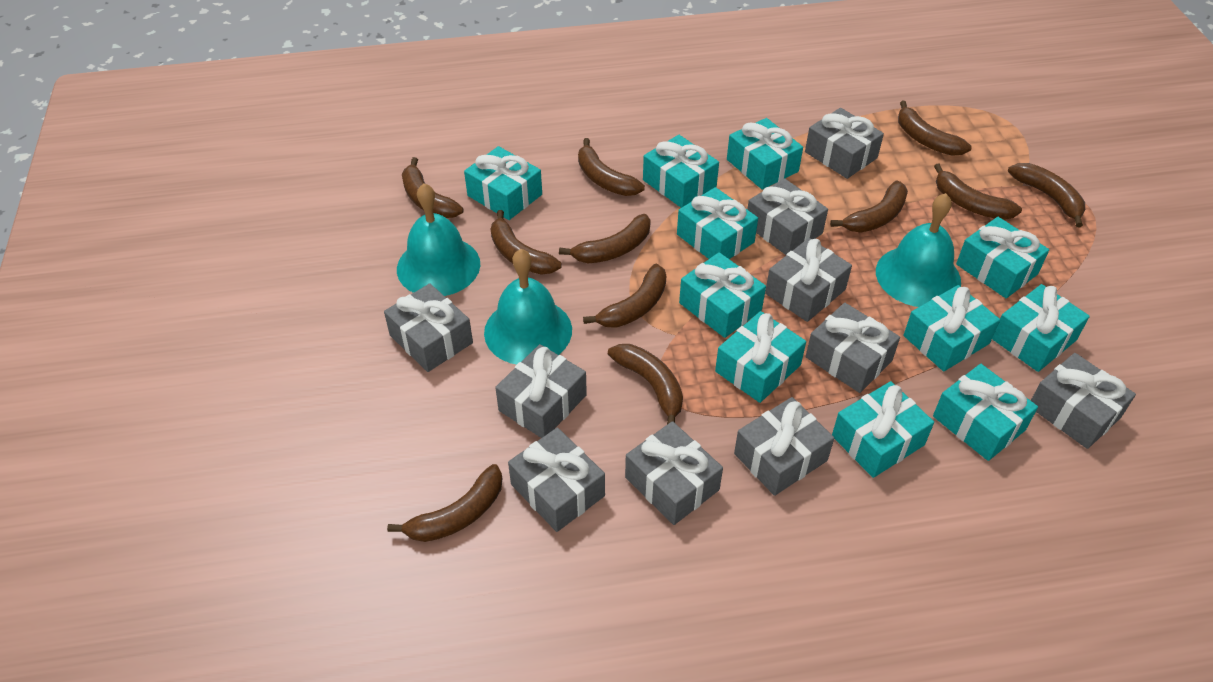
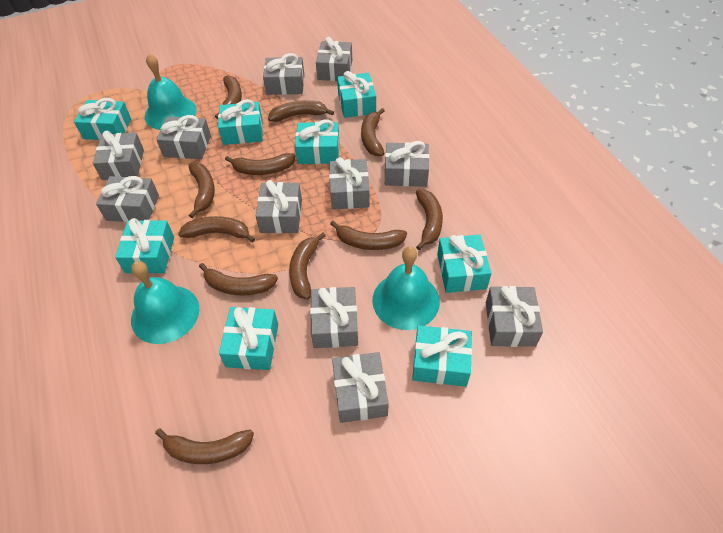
grey gift: [384,283,473,372] [495,344,587,438] [508,428,605,532] [625,421,723,525] [734,397,834,496] [747,178,828,255] [765,238,852,322] [805,108,884,179] [806,303,900,393] [1031,353,1136,449] = 10 -> [93,131,144,180] [96,176,159,222] [156,115,211,159] [256,180,302,233] [263,53,304,95] [310,287,358,348] [316,37,352,81] [329,157,370,210] [332,352,389,423] [385,141,429,187] [486,286,543,347] = 11
turquoise gift: [464,146,542,220] [643,135,719,208] [677,187,758,259] [679,252,766,338] [715,311,806,403] [727,118,803,190] [832,381,934,478] [903,285,1000,371] [933,364,1038,461] [956,217,1049,298] [992,284,1090,372] = 11 -> [74,98,131,140] [115,218,174,273] [218,99,263,145] [219,307,278,370] [295,119,339,164] [337,71,376,118] [412,325,472,387] [437,234,491,293] = 8

